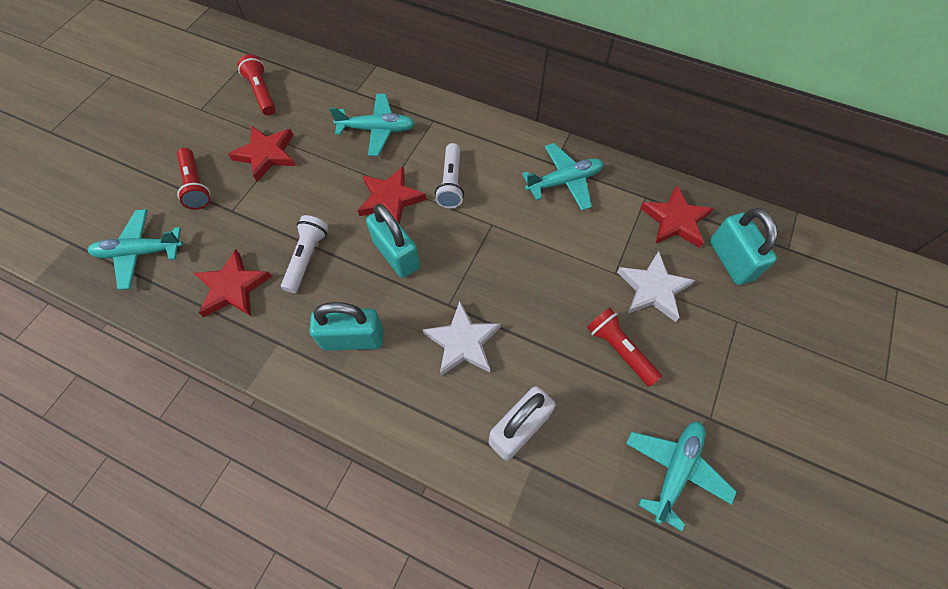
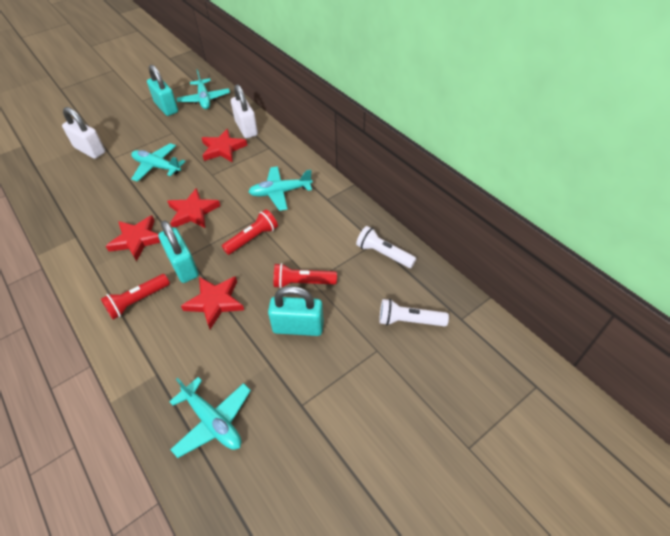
white padlock: [489,386,556,460] = 1 -> [62,107,106,159] [231,84,258,138] = 2
white star: [422,301,501,376] [617,251,695,322] = 2 -> none = 0

